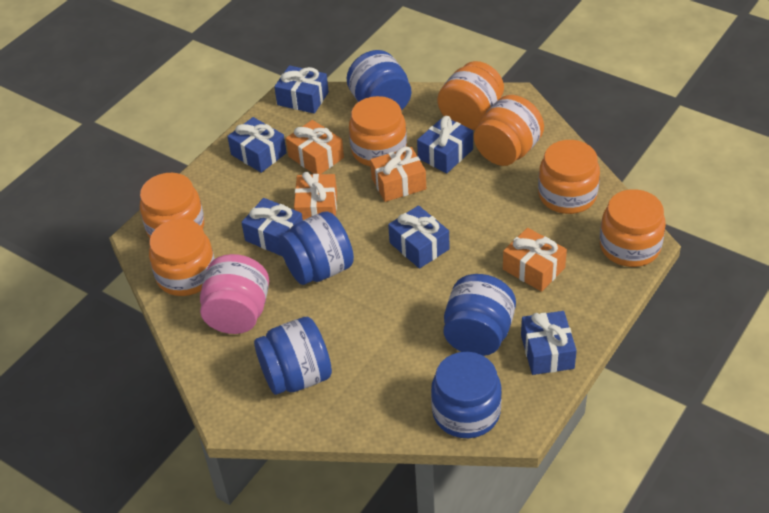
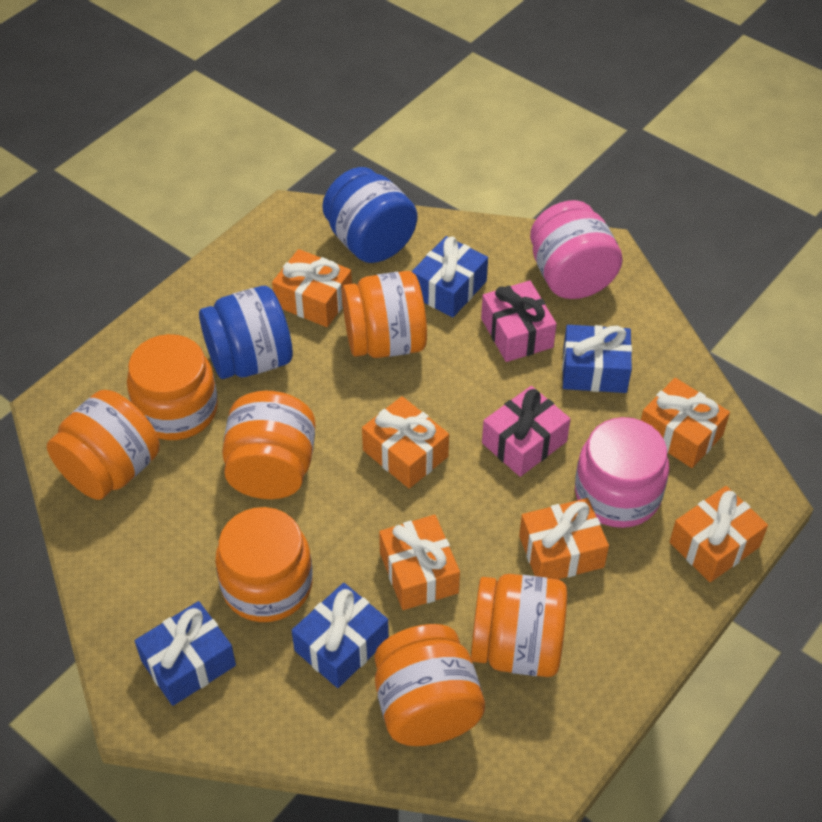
blue gift: [227,117,287,173] [241,198,303,256] [274,65,329,114] [388,205,449,269] [417,116,473,173] [521,311,577,375] = 6 -> [135,601,236,706] [291,583,389,688] [412,236,488,318] [562,325,632,393] = 4
blue jar: [254,317,332,395] [279,211,354,285] [347,50,411,110] [431,352,502,438] [444,274,516,356] = 5 -> [199,286,293,379] [322,167,417,263] = 2
orange gift: [286,120,344,174] [294,172,337,220] [370,146,426,202] [503,228,567,292] = 4 -> [272,249,352,327] [362,396,449,489] [379,515,460,610] [519,498,609,579] [641,378,730,468] [670,486,768,582] = 6
pink gift: none = 0 -> [481,281,557,362] [482,386,570,477] = 2
pink jar: [200,254,269,334] = 1 -> [530,200,623,299] [575,417,669,528] = 2

